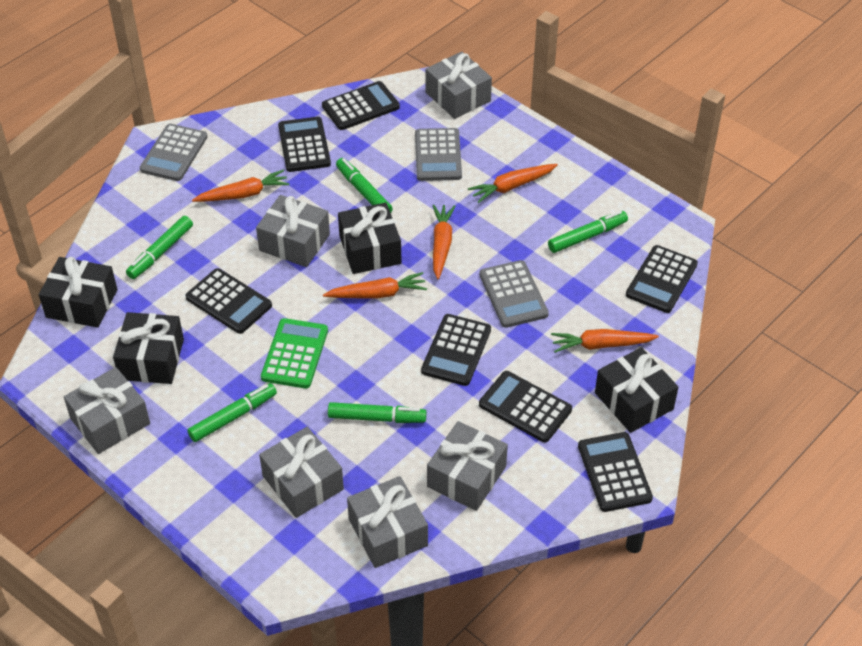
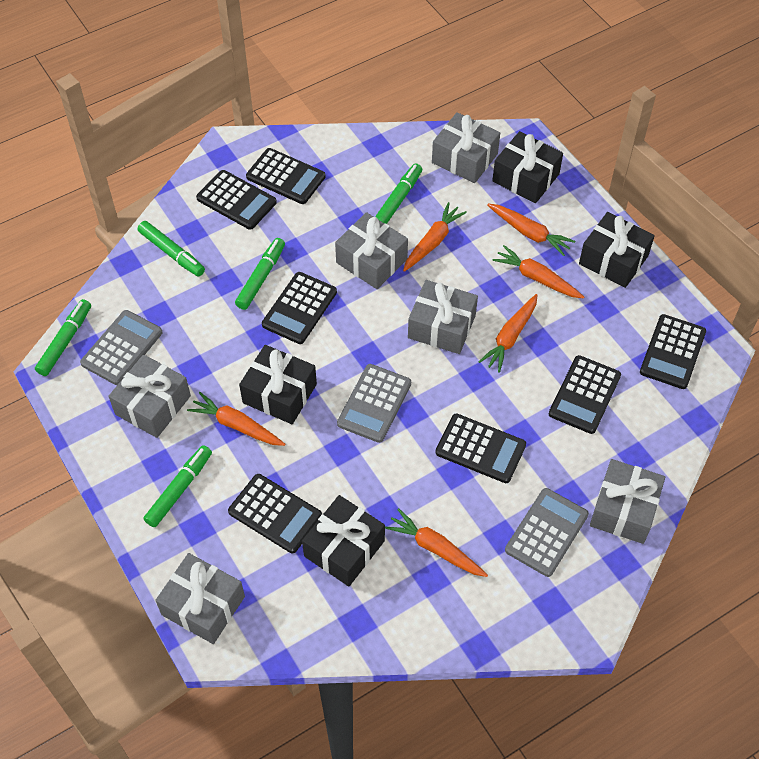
green calculator: [261,318,328,388] = 1 -> none = 0
orange carrot: [192,170,290,202] [323,272,427,299] [433,204,455,279] [468,164,558,203] [551,329,659,353] = 5 -> [187,392,285,446] [385,508,488,577] [403,202,467,272] [479,294,537,373] [487,204,575,256] [492,245,584,298] = 6

